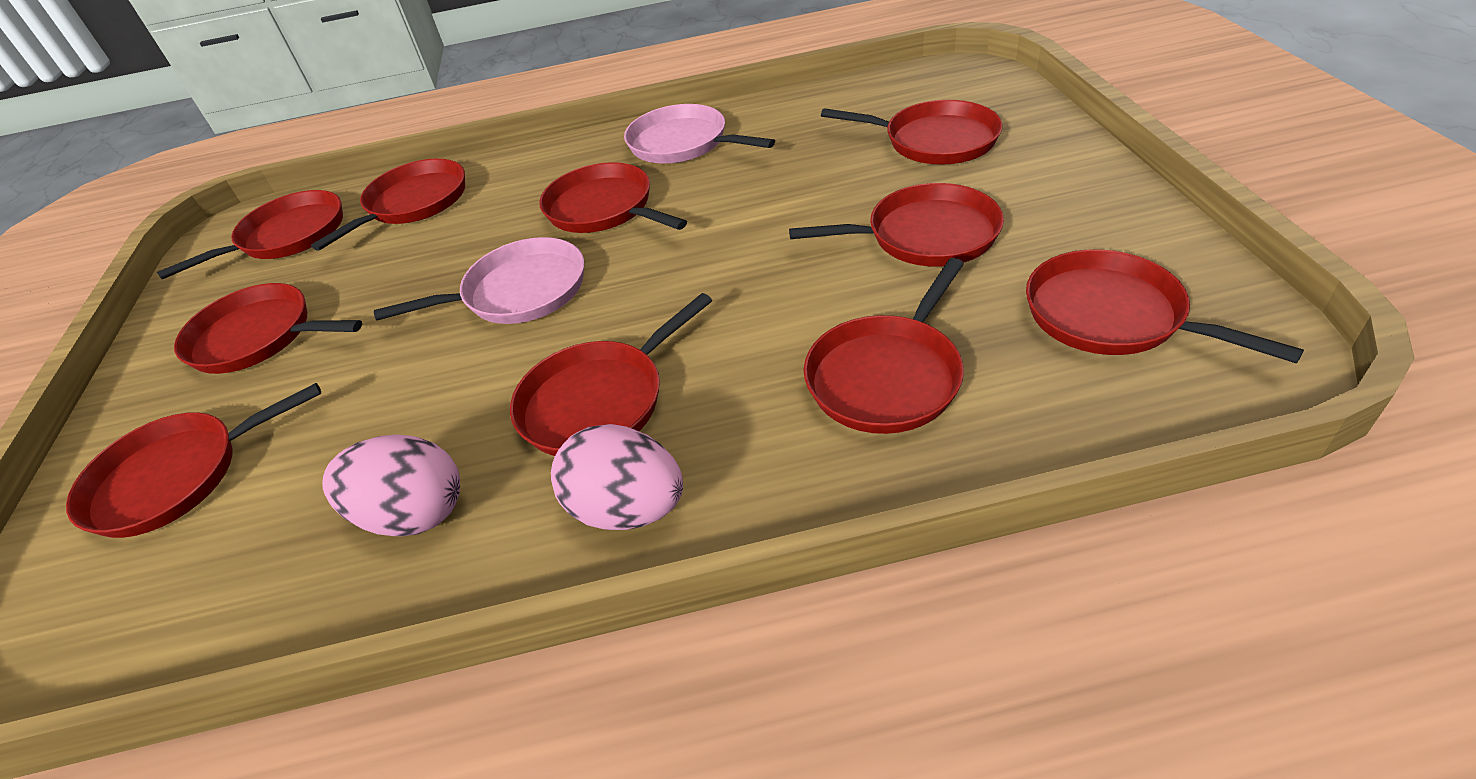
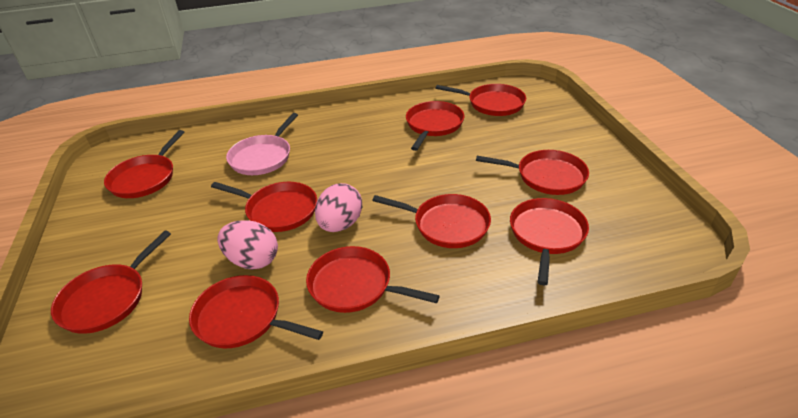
pink pan: [374,237,584,324] [624,104,775,164] = 2 -> [226,113,298,175] = 1

